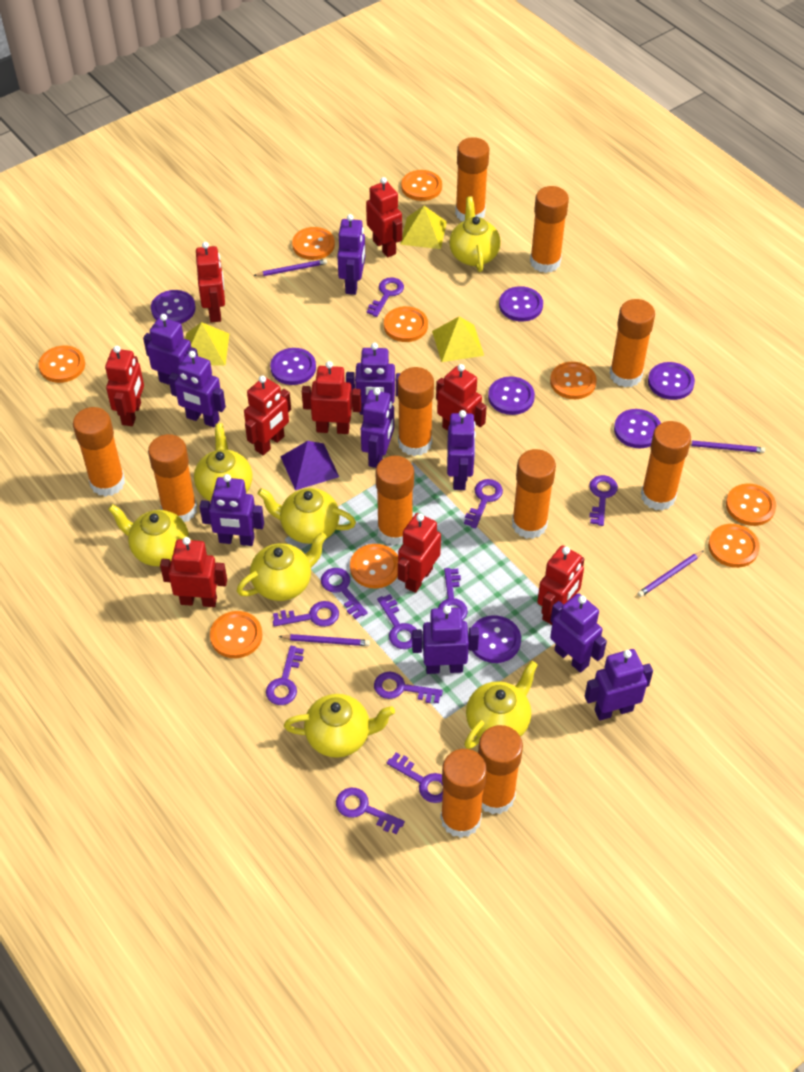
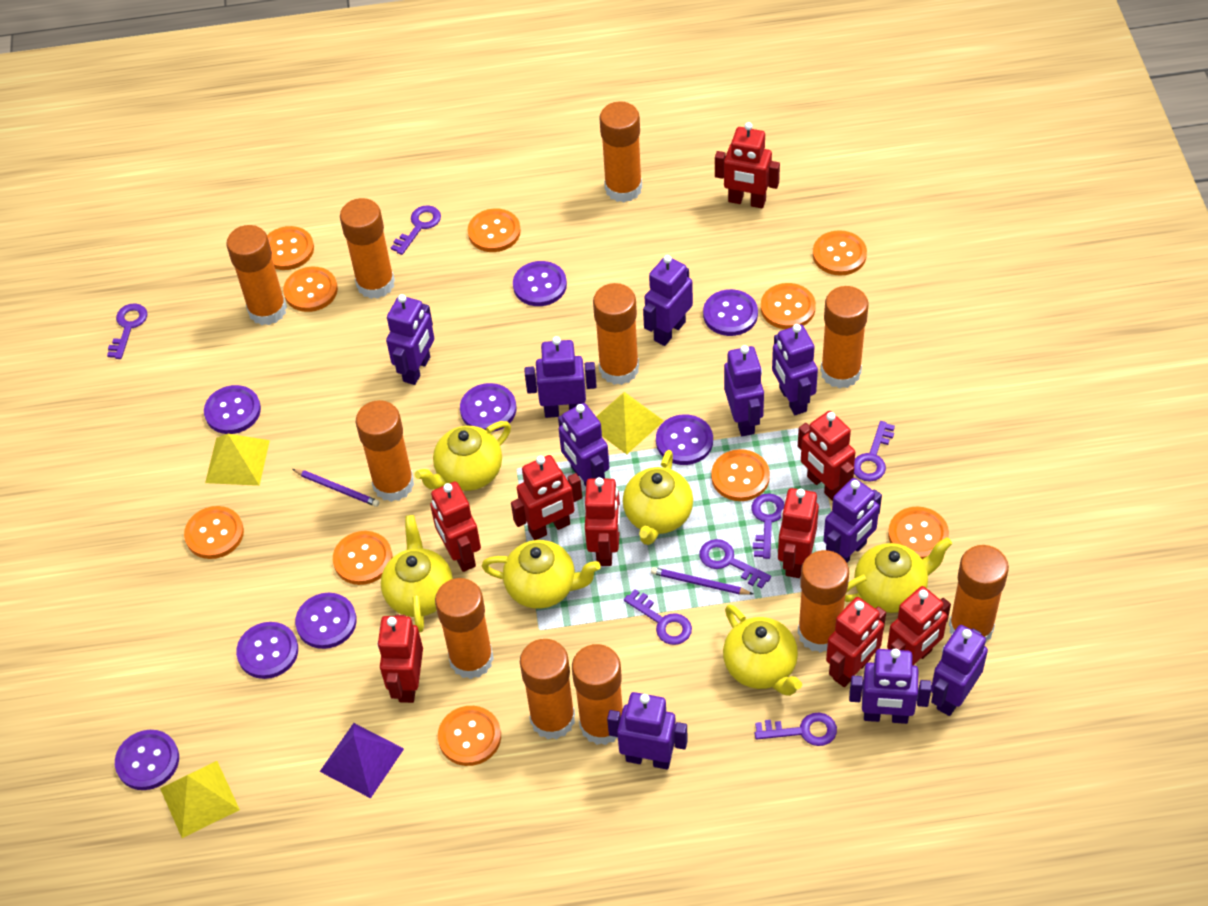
orange button: [38,346,85,383] [210,611,263,658] [292,227,335,260] [350,544,398,588] [384,306,428,342] [401,170,442,201] [550,362,597,399] [708,524,760,568] [726,483,776,526] = 9 -> [184,506,244,559] [267,226,314,270] [283,267,338,312] [333,531,393,585] [438,706,501,766] [468,209,521,252] [711,449,770,501] [761,283,816,329] [813,230,867,276] [888,506,949,559] = 10
purple button: [151,290,195,323] [270,348,316,385] [472,615,521,663] [488,376,535,415] [499,286,543,321] [614,409,661,448] [648,362,695,400] = 7 -> [115,730,179,790] [204,385,261,434] [236,622,298,679] [295,593,357,649] [460,383,516,432] [513,261,567,306] [656,414,713,465] [703,289,758,336] = 8
purple key: [266,646,304,705] [273,601,339,627] [321,568,368,619] [336,788,405,834] [367,277,404,317] [374,672,443,703] [377,594,417,649] [387,753,443,803] [438,568,468,621] [464,479,503,528] [589,475,618,526] = 11 -> [107,303,147,359] [391,205,441,255] [624,589,692,645] [700,539,771,588] [751,493,784,559] [755,712,837,746] [854,421,895,481] = 7
purple pencil: [253,259,327,276] [279,634,370,646] [638,551,703,597] [690,440,765,453] = 4 -> [292,469,379,507] [651,567,753,595] = 2
yellow teapot: [108,504,192,566] [194,423,252,501] [237,532,327,601] [258,488,356,544] [284,694,395,758] [449,196,501,272] [464,661,538,749] = 7 -> [381,515,453,633] [415,421,511,491] [482,540,601,609] [623,450,693,545] [723,604,802,696] [845,537,952,613] = 6

